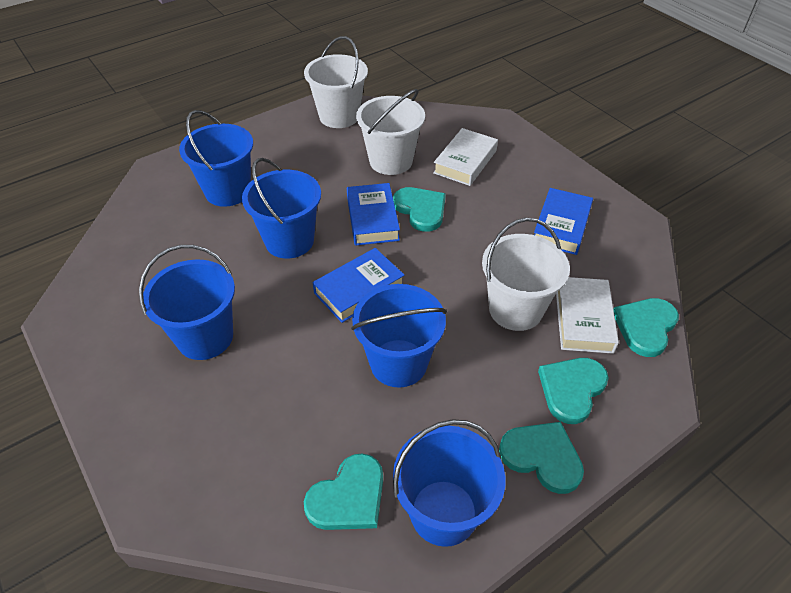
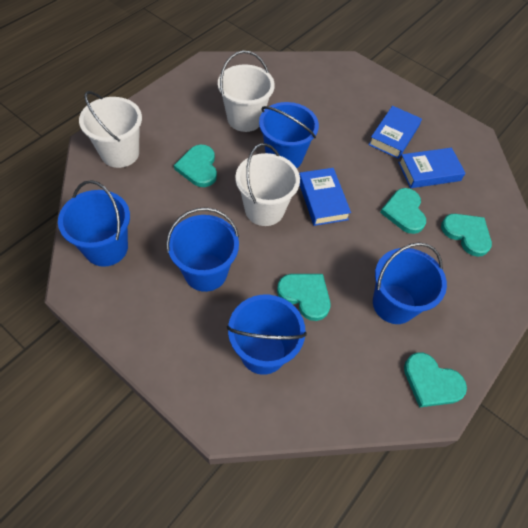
white book: [433,128,498,186] [556,277,619,354] = 2 -> none = 0

